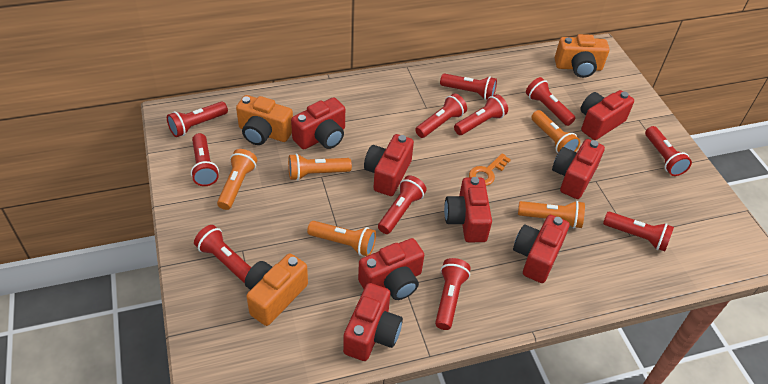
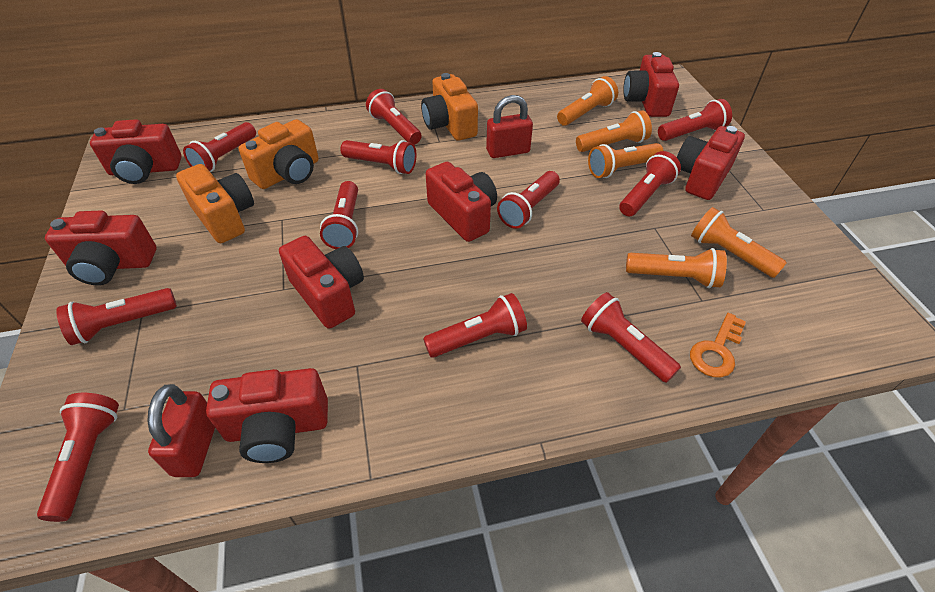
red camera: [291,97,345,150] [343,283,403,361] [358,238,424,300] [364,134,414,196] [444,177,492,242] [513,215,570,283] [552,139,605,199] [580,90,634,140] = 8 -> [45,211,157,285] [90,119,182,184] [206,368,328,463] [279,236,364,329] [426,162,497,242] [623,52,679,117] [677,126,745,200] = 7
red padlock: none = 0 -> [147,384,215,477] [486,95,533,158] = 2

